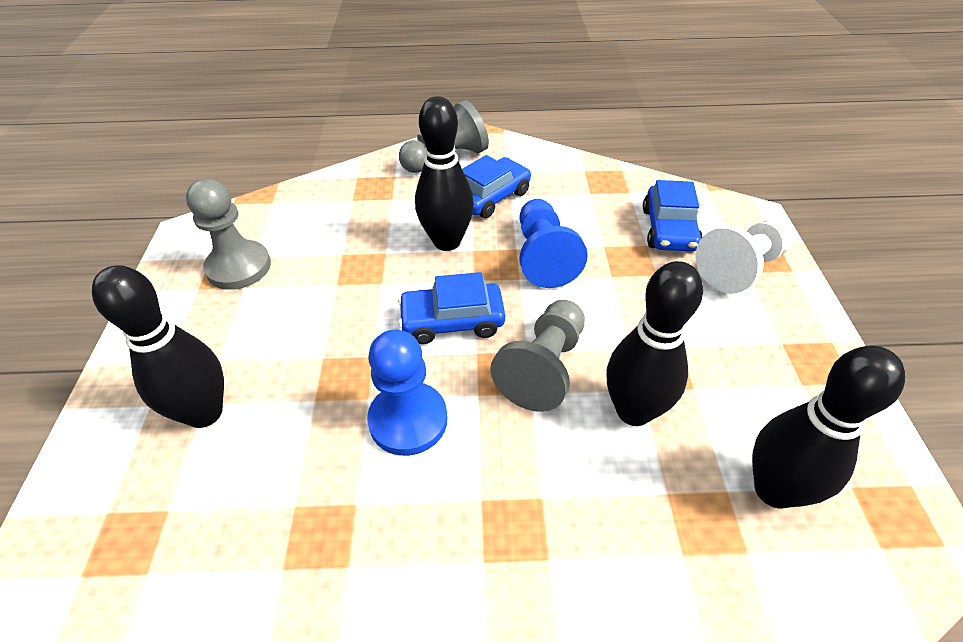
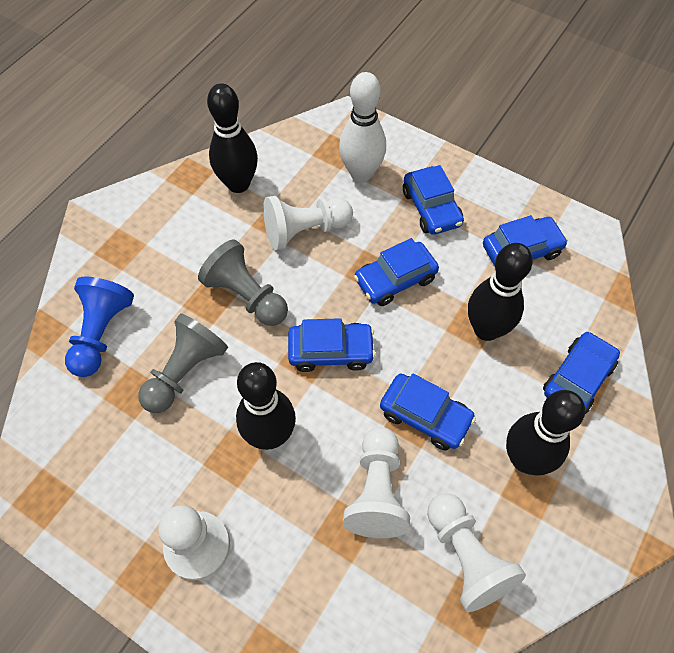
blue car: [398,272,505,344] [462,155,531,218] [643,180,702,252] = 3 -> [288,318,376,372] [354,238,439,306] [380,374,476,451] [403,165,464,235] [483,215,568,266] [543,331,620,414] = 6
blue pawn: [367,330,447,456] [519,199,588,288] = 2 -> [65,277,134,377] = 1
grey pawn: [186,179,271,290] [399,100,489,173] [490,300,585,412] = 3 -> [138,313,228,413] [198,240,288,326] = 2
white bowling pin: none = 0 -> [339,72,386,182] = 1
white pawn: [696,219,795,294] = 1 -> [158,505,230,581] [263,196,353,250] [343,427,410,538] [427,493,526,612] = 4

